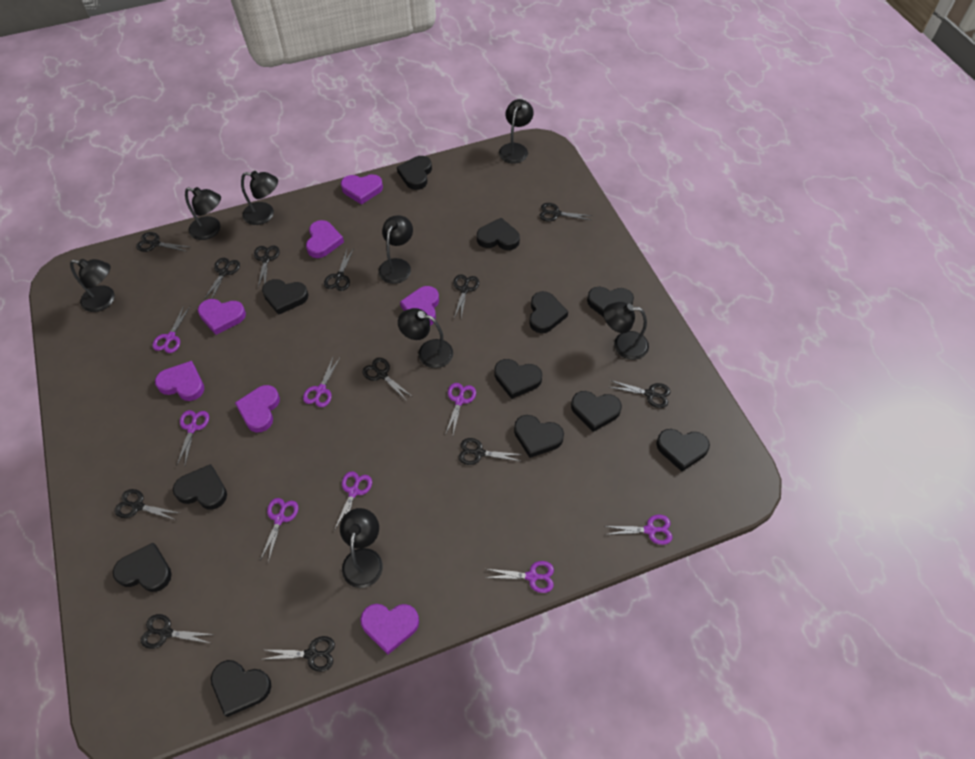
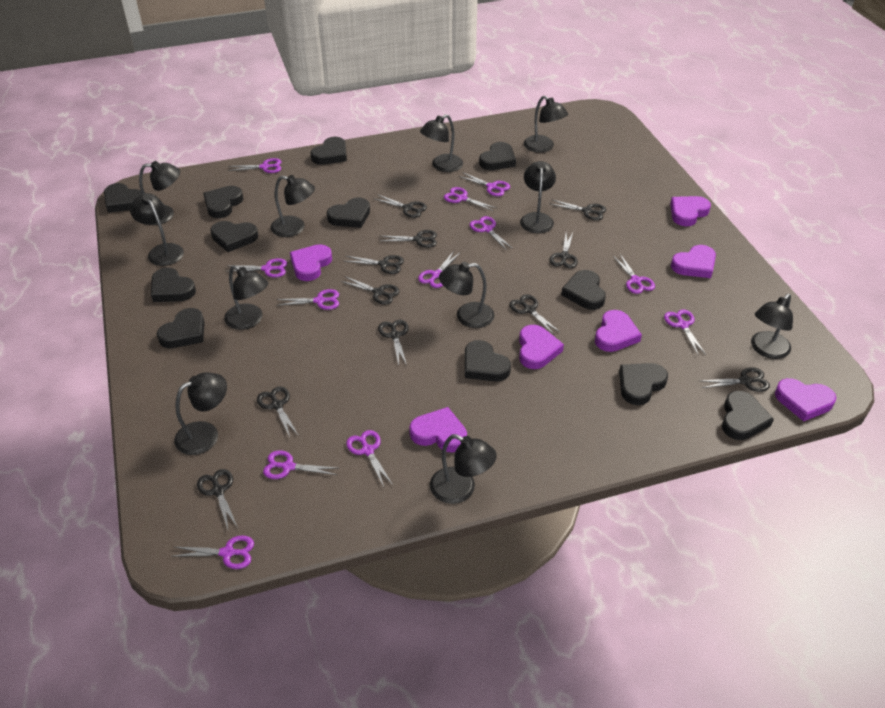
black lamp: [70,259,115,312] [185,187,221,240] [241,171,278,225] [340,508,383,588] [378,215,413,284] [398,308,453,368] [499,99,534,164] [604,302,649,360] = 8 -> [130,193,184,266] [139,161,180,225] [174,372,227,455] [224,265,268,330] [270,175,315,237] [420,114,463,172] [430,434,497,504] [439,262,494,328] [520,161,556,233] [524,96,568,153] [751,294,793,359] = 11
black scissors: [114,489,179,520] [136,232,189,252] [141,614,215,649] [204,258,240,300] [254,246,280,287] [264,636,335,672] [324,248,354,291] [363,358,413,401] [453,274,479,318] [459,438,523,465] [539,203,592,221] [610,380,670,408] = 12 -> [197,469,238,529] [257,386,299,437] [340,276,400,305] [344,255,404,274] [375,194,427,218] [378,320,409,365] [381,230,437,248] [509,294,561,334] [549,233,578,268] [550,200,606,220] [701,367,770,392] = 11
purple scissors: [152,306,190,353] [177,410,209,465] [260,498,299,562] [303,358,340,407] [334,471,372,530] [445,383,476,435] [484,561,554,593] [605,515,673,545] = 8 -> [171,535,254,569] [226,258,287,278] [228,158,282,173] [263,451,337,479] [276,289,339,310] [346,430,393,487] [418,251,461,288] [444,187,496,211] [459,172,510,196] [469,216,513,250] [613,254,655,294] [664,309,706,355] = 12

